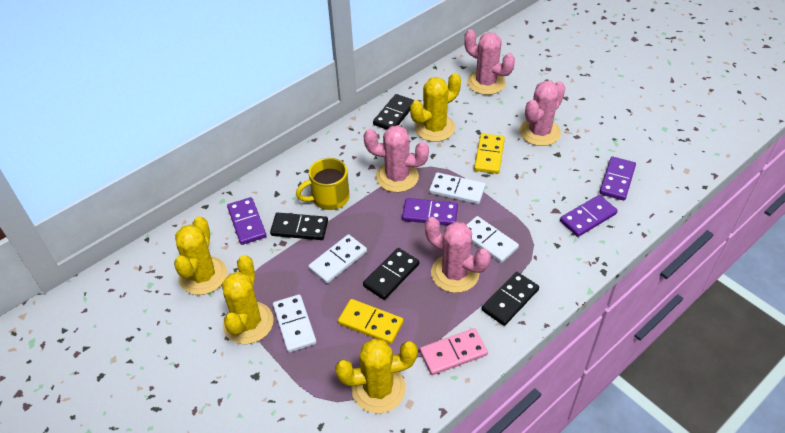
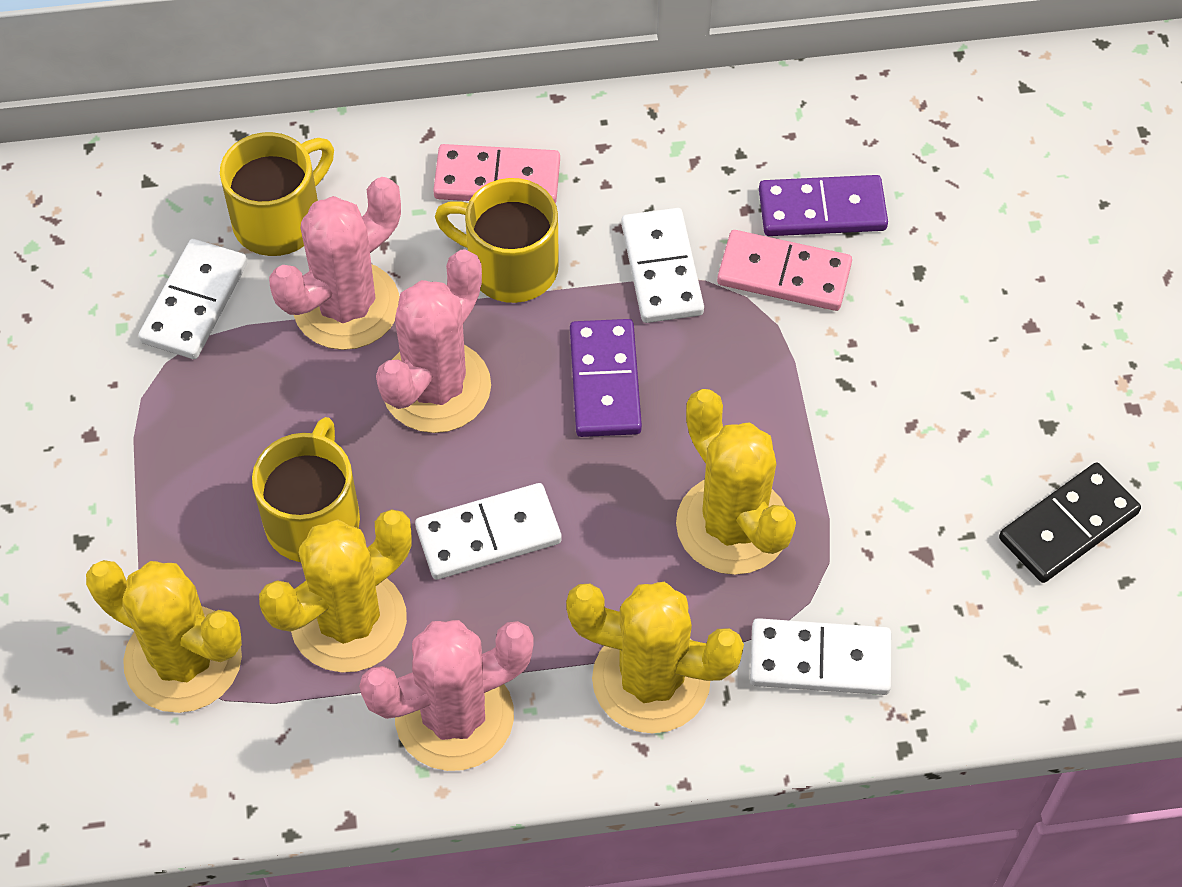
black domino: [270,213,328,240] [363,248,419,300] [373,94,415,130] [482,272,539,326] = 4 -> [999,462,1141,583] = 1
pink cactus: [364,125,429,192] [425,217,491,293] [464,29,515,95] [519,81,565,146] = 4 -> [269,177,401,350] [359,620,534,771] [376,249,491,433] = 3
pink domino: [420,328,488,375] = 1 -> [433,144,560,203] [717,230,852,311] = 2
purple domino: [227,197,267,245] [402,198,458,225] [560,195,618,237] [599,157,636,201] = 4 -> [570,319,642,437] [759,175,888,236] = 2
yellow domino: [338,299,404,344] [474,133,505,174] = 2 -> none = 0
yellow mug: [296,158,350,210] = 1 -> [220,132,334,256] [252,417,360,562] [435,178,559,303] = 3

